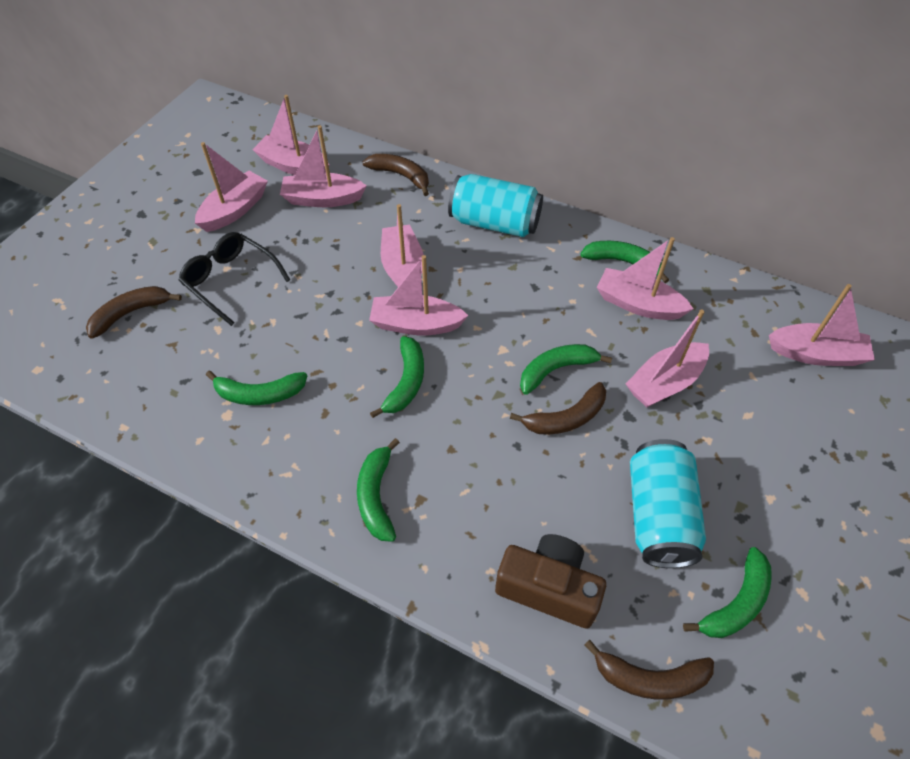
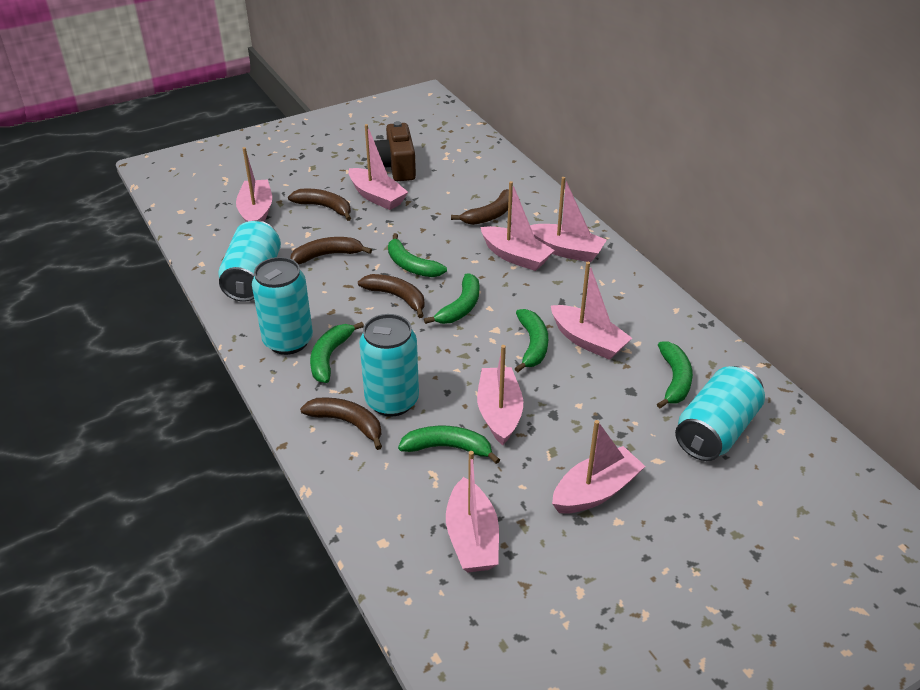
black glasses: [179,232,290,326] = 1 -> none = 0
brown banana: [86,286,182,339] [362,154,429,196] [510,382,606,434] [584,640,714,700] = 4 -> [288,188,351,221] [291,237,372,264] [300,397,382,450] [358,274,425,318] [451,189,513,225] = 5
turquoise can: [448,174,543,237] [630,439,706,568] = 2 -> [218,220,281,302] [252,257,313,355] [359,314,419,417] [675,366,765,461] = 4

